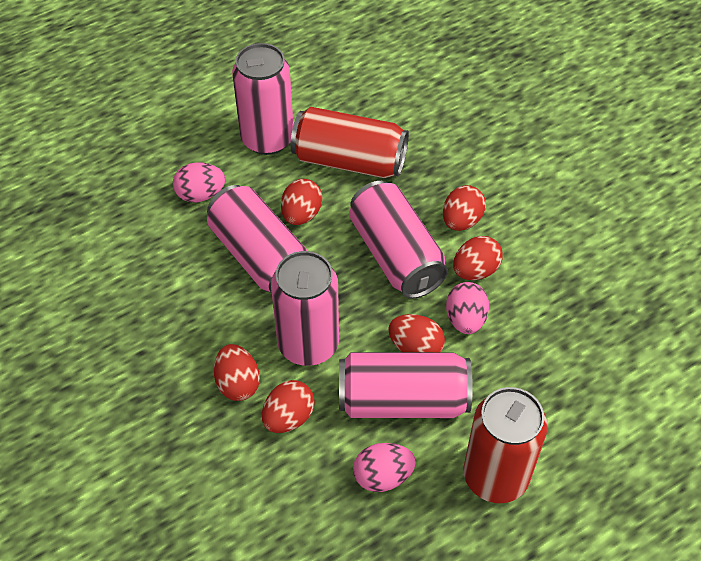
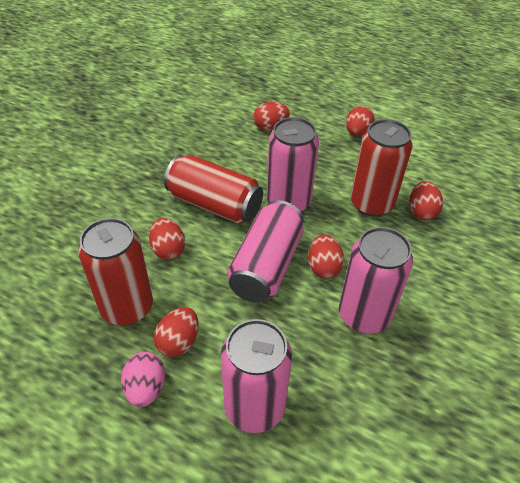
pink can: [207,185,307,294] [232,43,293,155] [271,251,339,366] [339,352,473,418] [349,181,448,299] = 5 -> [221,319,292,433] [227,200,304,303] [267,117,319,212] [339,227,413,334] = 4
pink egg: [173,163,225,202] [353,443,416,492] [446,282,489,334] = 3 -> [121,352,165,407] = 1
red can: [291,107,409,178] [463,387,548,503] = 2 -> [78,218,153,325] [164,155,263,224] [351,119,413,217] = 3

